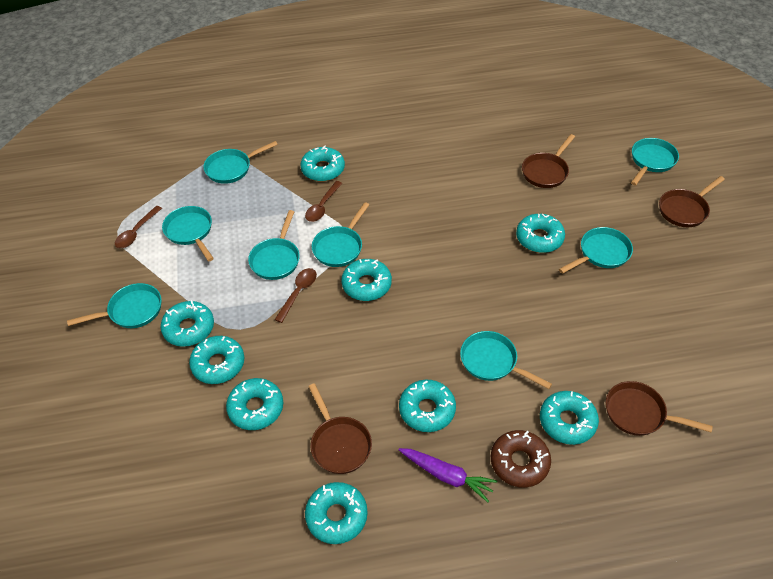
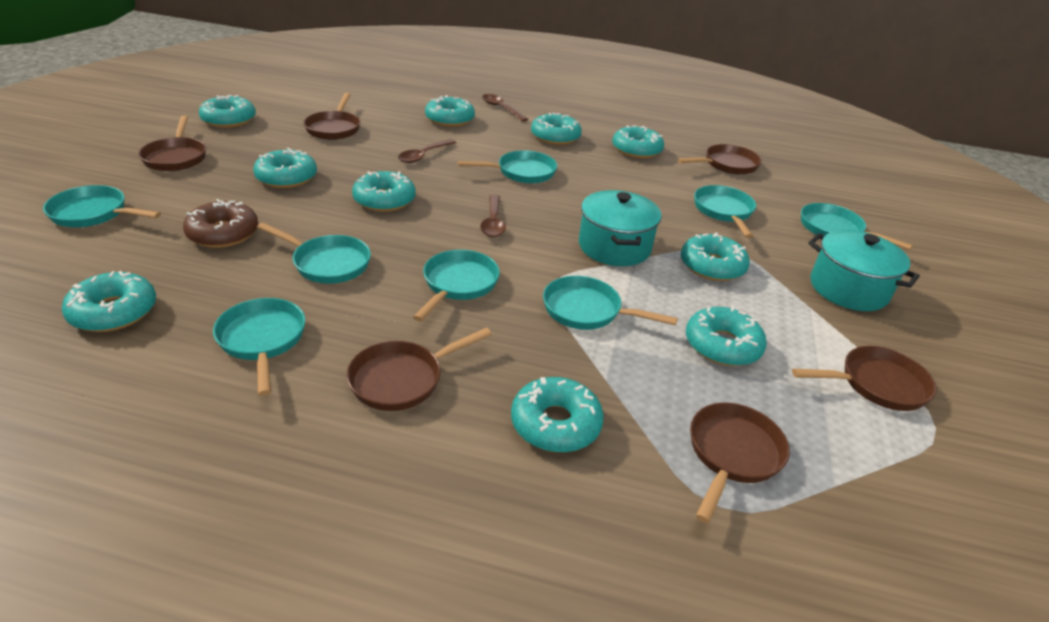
brown pan: [308,383,372,474] [522,134,575,188] [606,381,713,436] [659,176,725,227] = 4 -> [138,115,206,171] [304,93,360,140] [347,328,492,411] [678,144,762,175] [690,403,790,523] [792,346,936,411] = 6
purple carrot: [399,448,497,502] = 1 -> none = 0
turquoise donut: [161,300,214,347] [189,336,244,384] [226,378,283,430] [300,145,345,181] [305,482,368,544] [341,259,392,301] [399,380,456,432] [516,214,565,253] [540,391,599,445] = 9 -> [62,271,156,332] [199,95,256,128] [253,148,317,188] [352,171,416,212] [425,95,475,127] [511,377,604,452] [531,113,582,145] [612,125,664,158] [681,232,750,281] [686,307,767,366] = 10
turquoise pot: none = 0 -> [579,190,662,266] [808,230,920,311] = 2

